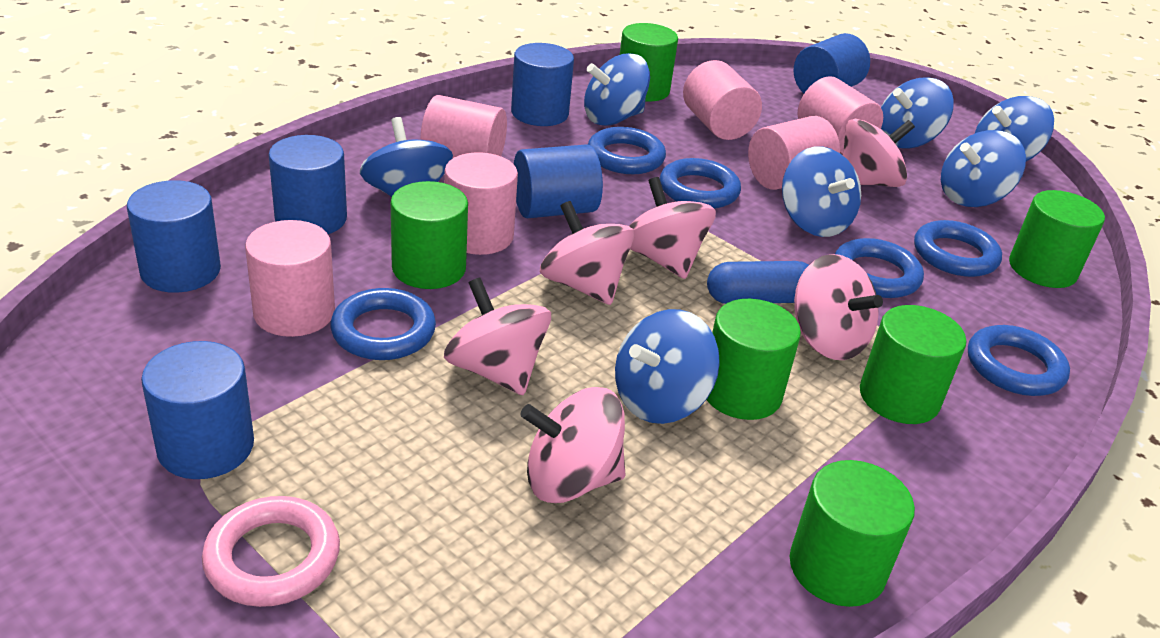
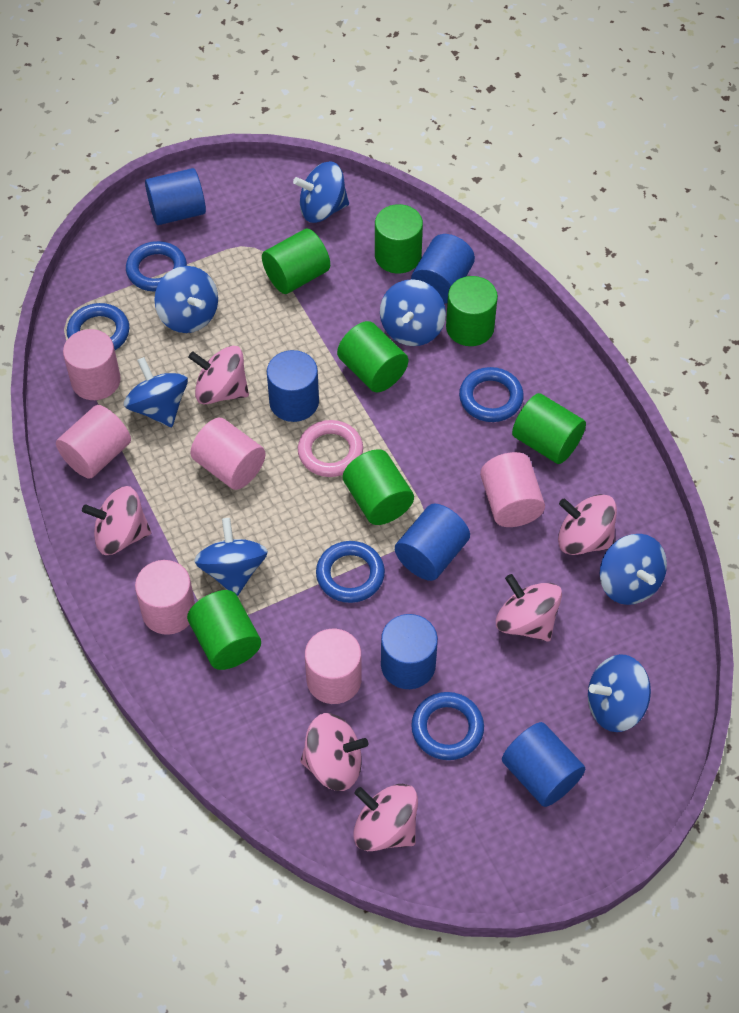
blue capsule: [707,261,809,304] = 1 -> none = 0
blue ring: [330,288,436,360] [588,127,666,174] [660,158,741,209] [835,238,924,298] [914,220,1002,277] [968,325,1070,396] = 6 -> [67,303,129,350] [126,241,187,292] [316,541,385,603] [411,692,484,760] [459,367,524,422] = 5
green cylinder: [391,181,468,289] [620,23,678,102] [707,299,801,420] [790,460,915,607] [860,305,967,424] [1009,190,1105,288] = 6 -> [187,590,261,670] [262,229,330,294] [337,321,408,393] [343,449,414,525] [375,204,423,273] [446,276,498,346] [512,393,586,464] = 7

